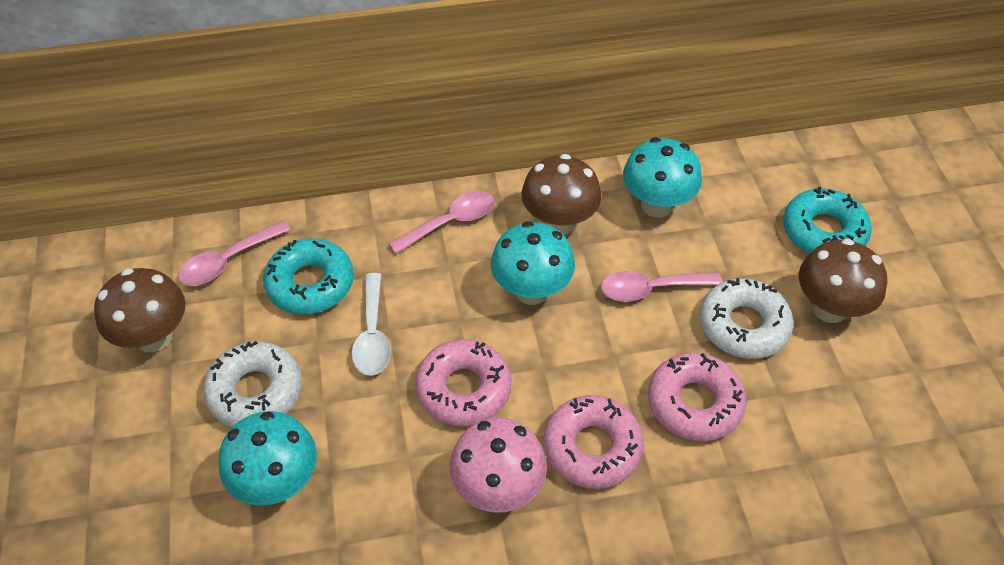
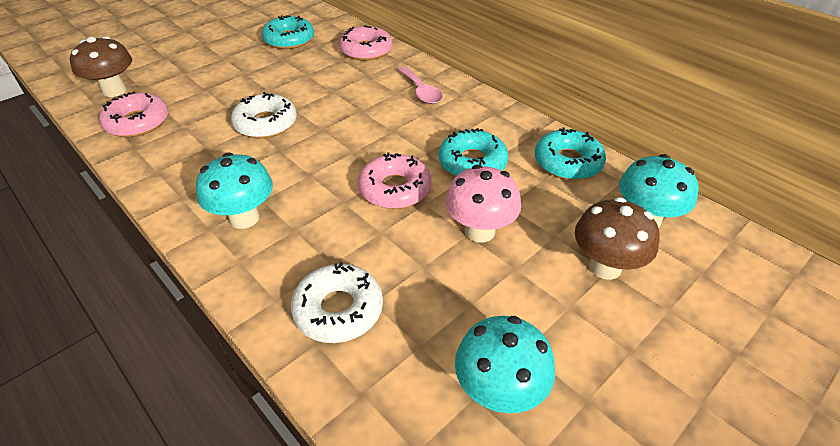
brown mushroom: [94,268,186,352] [521,154,601,235] [799,239,887,323] = 3 -> [70,36,132,97] [575,197,659,280] = 2
pink spoon: [178,220,290,286] [388,191,494,254] [601,271,722,302] = 3 -> [397,66,443,104] = 1
turquoise donut: [263,238,354,314] [783,187,872,254] = 2 -> [262,15,314,49] [439,128,508,176] [535,127,606,180] = 3
white spoon: [351,273,391,376] = 1 -> none = 0

